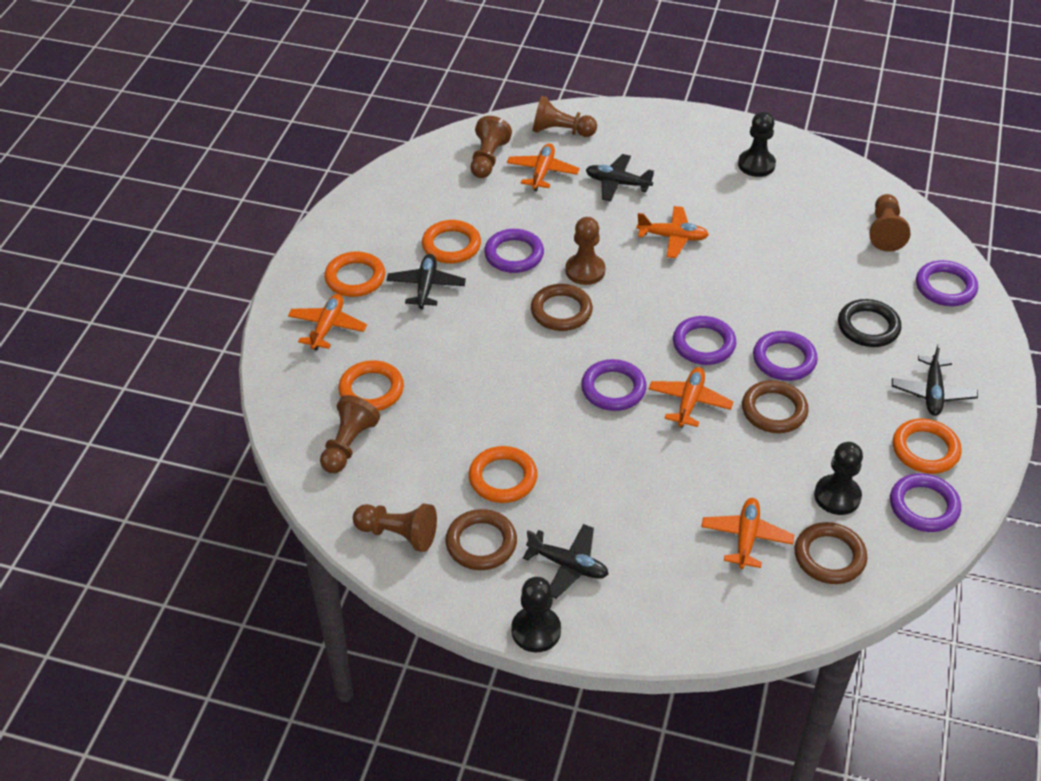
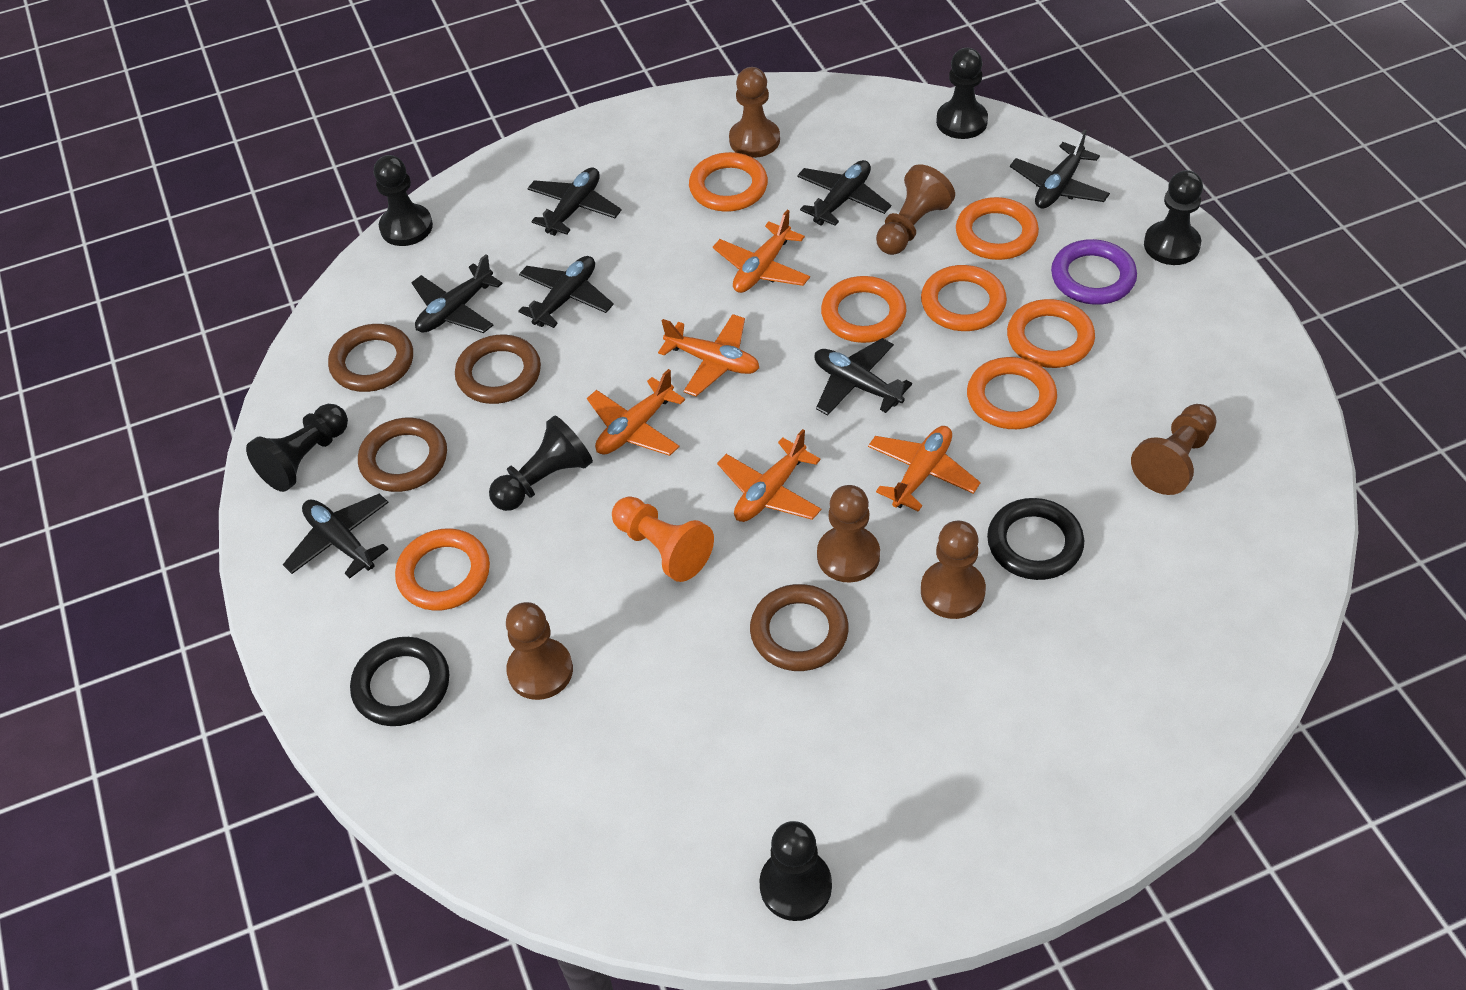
black pawn: [511,577,561,652] [738,112,776,177] [814,442,863,515] = 3 -> [246,404,348,492] [374,155,433,246] [489,416,593,511] [759,821,832,921] [936,48,988,139] [1144,170,1203,265] = 6
black plane: [386,254,466,309] [523,524,608,599] [586,154,654,201] [892,344,978,416] = 4 -> [283,494,389,579] [411,254,503,333] [519,256,614,328] [527,167,622,236] [797,160,891,226] [814,338,912,416] [1010,129,1110,209] = 7
black ring: [838,299,901,347] = 1 -> [350,637,449,726] [987,498,1084,580] = 2
orange pawn: none = 0 -> [612,496,714,582] = 1
orange ring: [324,251,385,297] [338,360,404,411] [422,220,481,264] [469,446,538,503] [893,419,962,474] = 5 -> [395,529,490,611] [689,152,768,212] [821,276,907,343] [921,265,1007,331] [956,197,1039,260] [967,357,1057,429] [1007,299,1095,368] = 7
purple ring: [484,229,544,273] [581,359,647,411] [673,316,736,365] [753,331,818,381] [890,473,961,532] [916,260,978,306] = 6 -> [1051,239,1137,305] = 1

